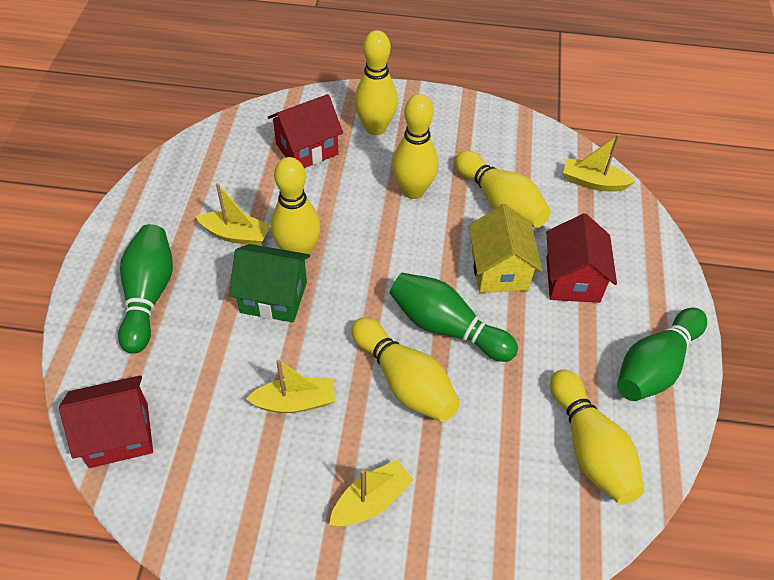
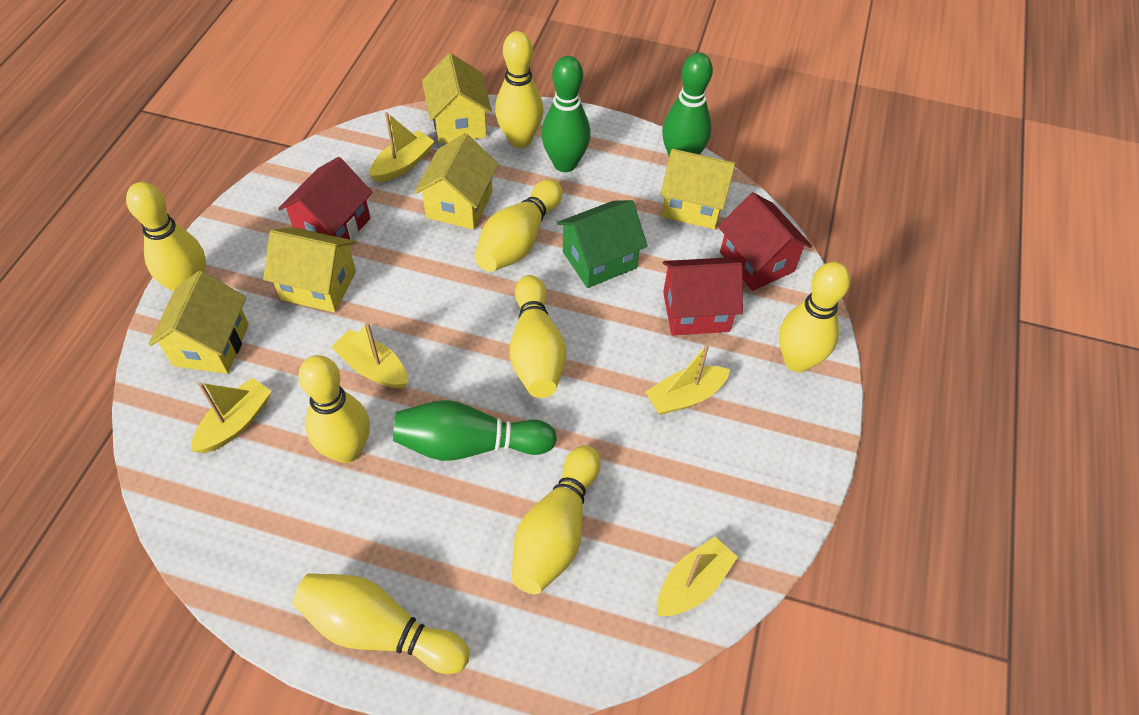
yellow boat: [196,183,271,245] [246,360,335,413] [329,459,414,526] [563,134,636,192] = 4 -> [191,378,272,453] [331,322,408,388] [369,112,435,183] [645,344,730,415] [657,537,738,616] = 5
yellow bowling pin: [271,157,321,260] [351,317,460,422] [354,30,398,135] [392,94,438,199] [455,151,551,228] [550,370,644,505] = 6 -> [126,182,206,292] [292,573,470,674] [298,355,370,463] [475,179,562,272] [495,31,543,148] [509,275,566,398] [511,445,601,594] [779,262,851,372] = 8
yellow house: [469,204,543,293] = 1 -> [148,271,249,374] [263,227,356,313] [414,133,499,230] [422,53,492,144] [660,149,736,229] = 5

